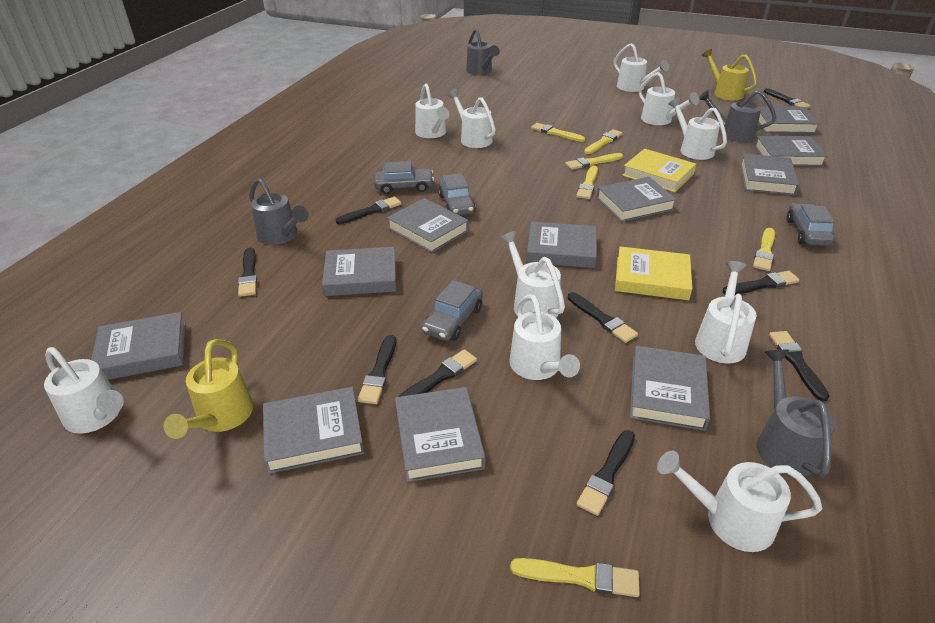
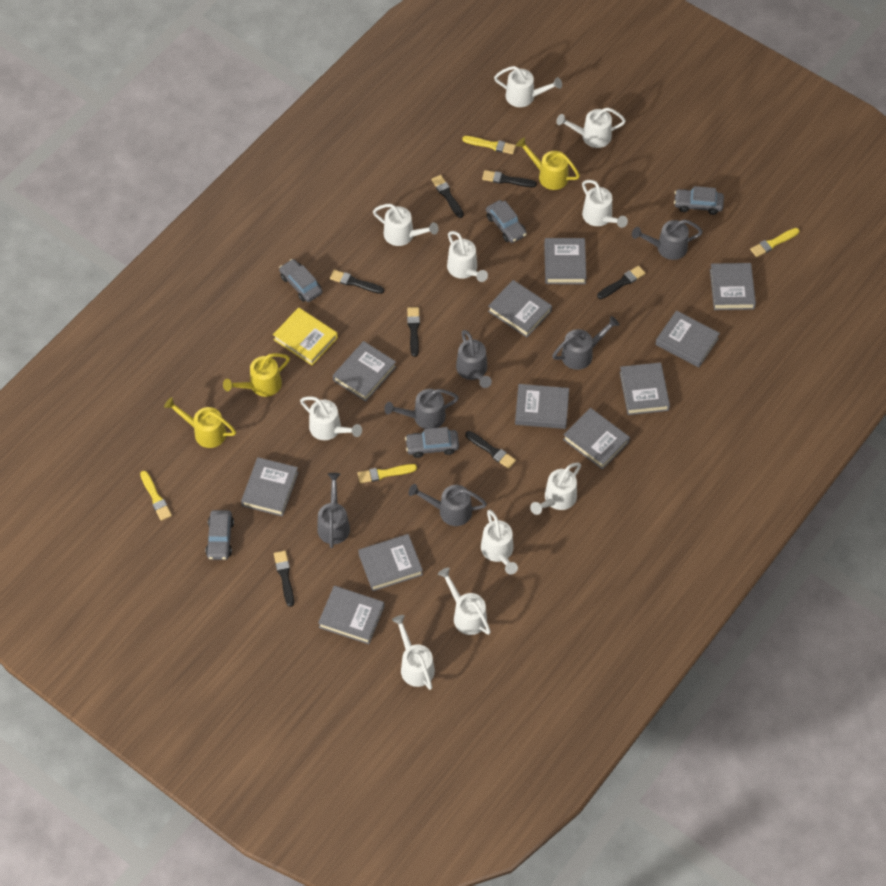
black brush: [238,248,257,297] [336,197,402,224] [358,335,396,404] [398,349,477,397] [567,292,638,343] [576,430,635,516] [723,271,800,295] [764,88,811,108] [769,331,829,402] = 9 -> [274,551,294,607] [330,270,384,294] [407,307,420,357] [431,175,464,218] [465,431,516,469] [482,170,537,187] [597,266,646,299] = 7
grey car: [374,161,434,194] [422,280,483,341] [438,173,476,215] [787,203,835,246] = 4 -> [206,510,234,560] [279,259,322,302] [405,427,459,458] [486,200,527,243] [674,186,724,215] = 5
grey watering can: [249,178,309,245] [466,29,500,75] [699,90,776,142] [757,350,835,478] = 4 -> [317,473,350,548] [384,389,459,429] [409,484,487,526] [456,330,492,388] [552,316,619,370] [632,219,703,260] = 6
yellow book: [615,246,692,300] [622,149,696,192] = 2 -> [273,307,338,365] = 1
yellow brush: [510,558,640,597] [531,123,585,142] [565,153,623,170] [576,166,598,199] [584,129,623,154] [753,228,775,271] = 6 -> [140,471,172,521] [358,464,417,483] [462,136,516,154] [750,228,799,257] = 4
yellow watering can: [163,339,253,439] [702,49,757,100] = 2 -> [164,397,236,448] [223,353,290,397] [516,138,580,190] = 3

